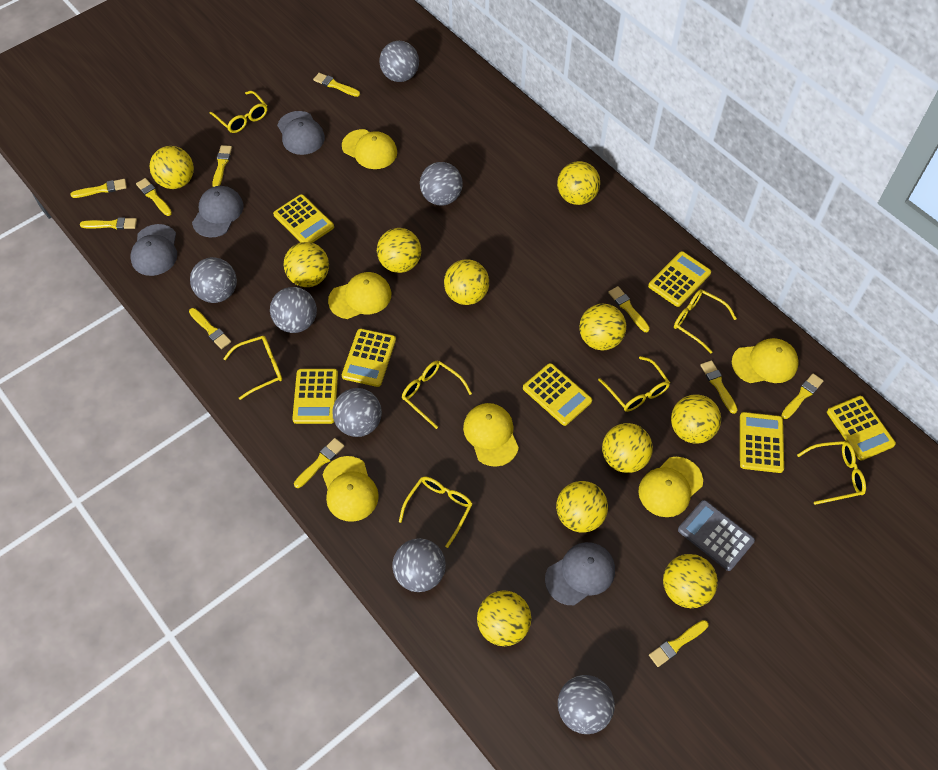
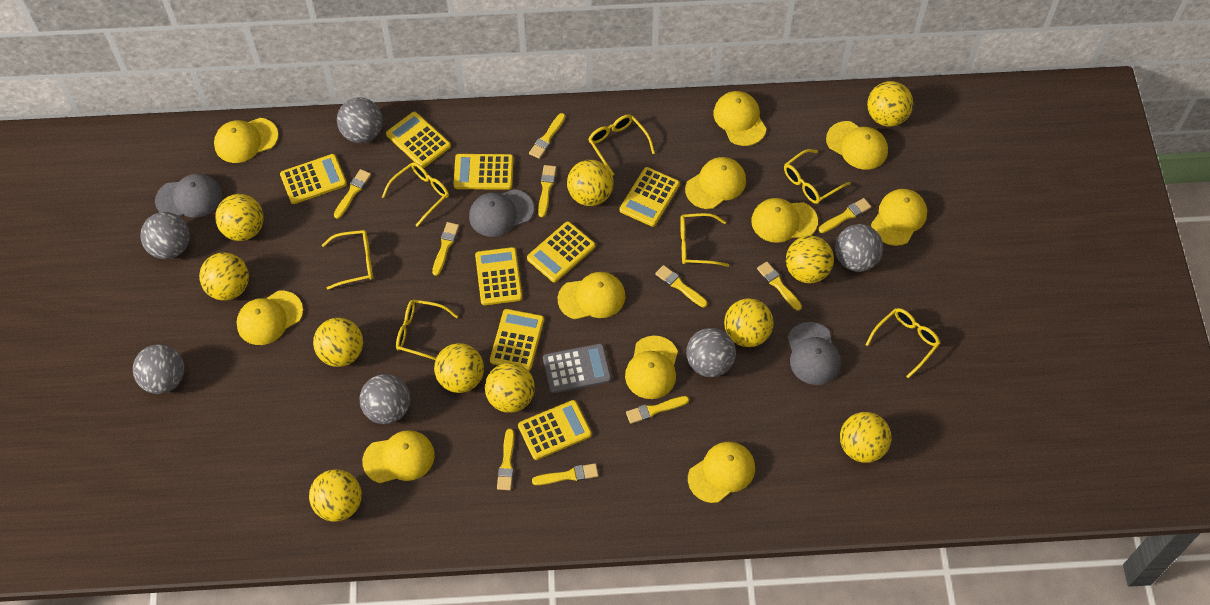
grey ball: [190,257,237,303] [270,287,317,333] [332,388,382,437] [379,41,419,82] [392,538,446,592] [420,162,463,206] [558,675,615,734] = 7 -> [133,344,184,394] [140,212,190,259] [337,97,383,143] [360,374,410,424] [686,328,736,377] [835,224,883,272] = 6
grey cap: [131,224,177,276] [192,186,243,238] [277,111,325,155] [545,542,615,605] = 4 -> [155,174,222,218] [469,189,534,237] [788,322,841,385] = 3
yellow brush: [70,179,127,198] [80,217,137,230] [136,178,172,216] [189,308,231,349] [212,145,232,187] [294,438,344,488] [313,73,360,97] [608,286,650,332] [649,620,708,667] [700,360,738,414] [781,374,823,419] = 11 -> [334,169,371,219] [432,222,459,276] [497,429,514,490] [529,113,565,159] [532,463,598,485] [538,165,556,217] [626,396,689,424] [655,265,707,308] [757,262,802,311] [818,198,871,233] = 10
yellow calculator: [273,194,334,243] [292,369,338,424] [342,329,396,387] [523,363,592,426] [648,251,711,307] [740,412,784,473] [827,396,896,461] = 7 -> [280,154,347,204] [386,112,451,168] [453,154,513,190] [475,247,522,305] [490,309,544,371] [518,400,592,460] [527,221,595,282] [620,167,680,227] = 8
yellow cap: [323,456,379,522] [328,272,391,319] [342,129,397,169] [463,403,519,467] [638,457,703,517] [732,338,799,383] = 6 -> [214,118,278,163] [236,291,303,345] [362,430,435,483] [558,272,626,320] [625,336,678,399] [685,157,746,209] [688,442,755,503] [713,91,766,146] [751,198,818,243] [826,121,888,170] [871,189,927,246] = 11

